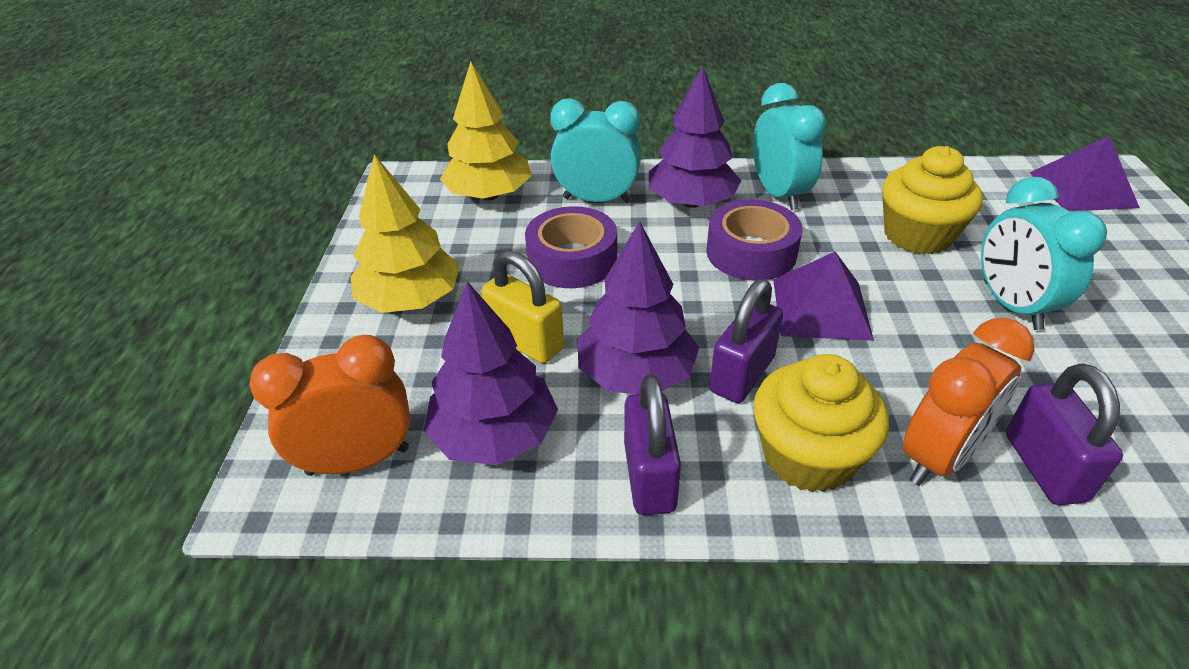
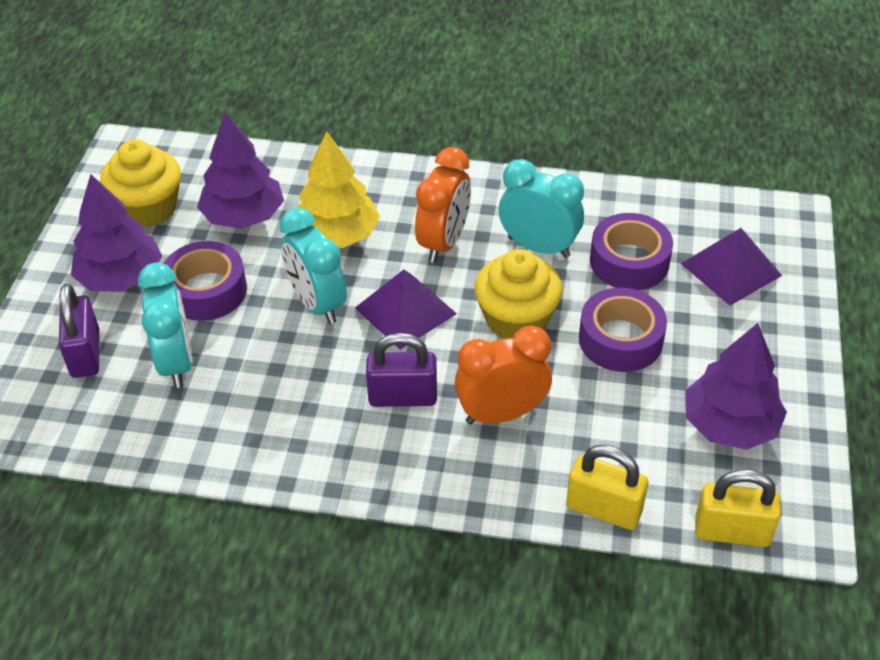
purple padlock: [624,374,681,515] [710,279,783,403] [1006,364,1123,505] = 3 -> [59,284,99,378] [366,333,437,407] = 2
purple tape: [525,206,617,288] [706,199,803,281] = 2 -> [164,241,247,321] [579,288,667,372] [590,213,673,290] = 3
yellow padlock: [481,250,564,363] = 1 -> [566,445,648,530] [695,469,781,547] = 2
yellow tree: [351,154,460,313] [440,62,532,200] = 2 -> [296,132,380,248] = 1

